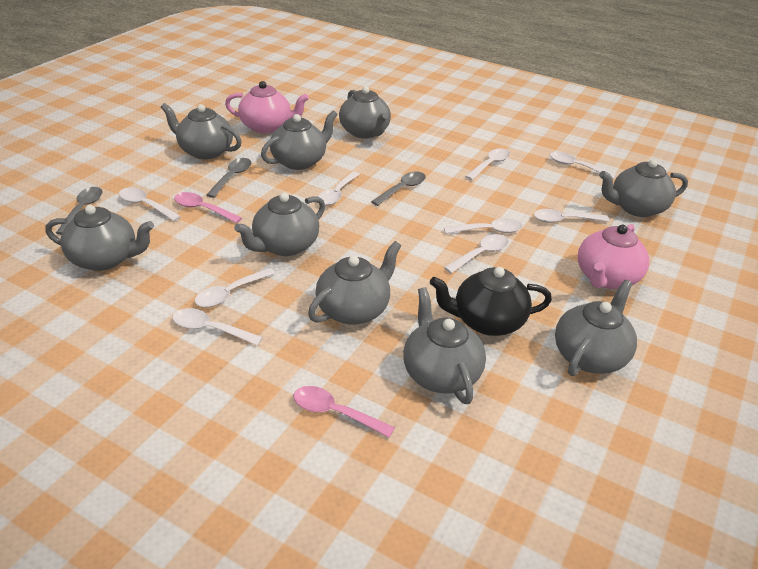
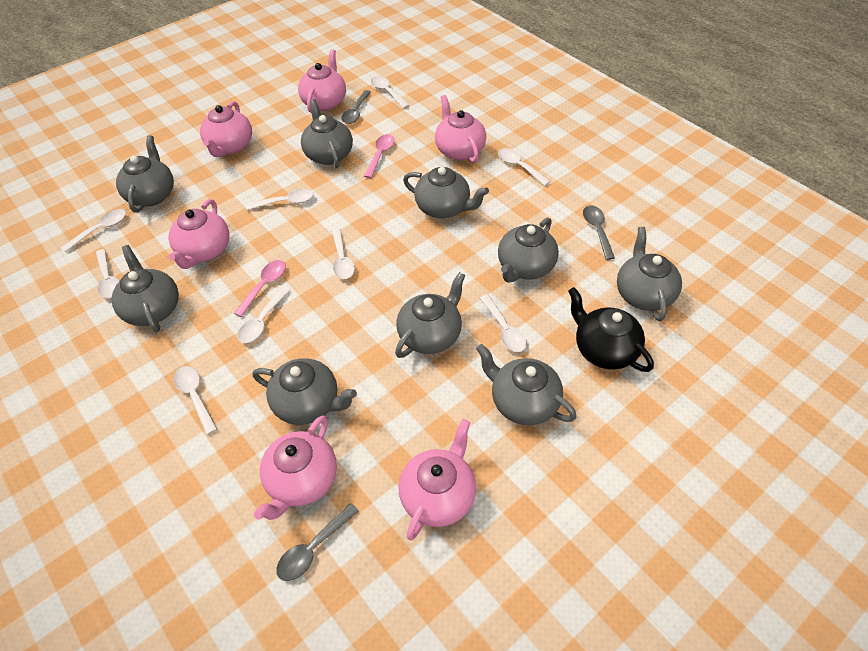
pink teapot: [225,81,309,134] [578,224,649,289] = 2 -> [168,199,229,269] [200,101,252,157] [254,415,337,520] [298,49,346,113] [398,419,476,540] [435,95,486,163] = 6

